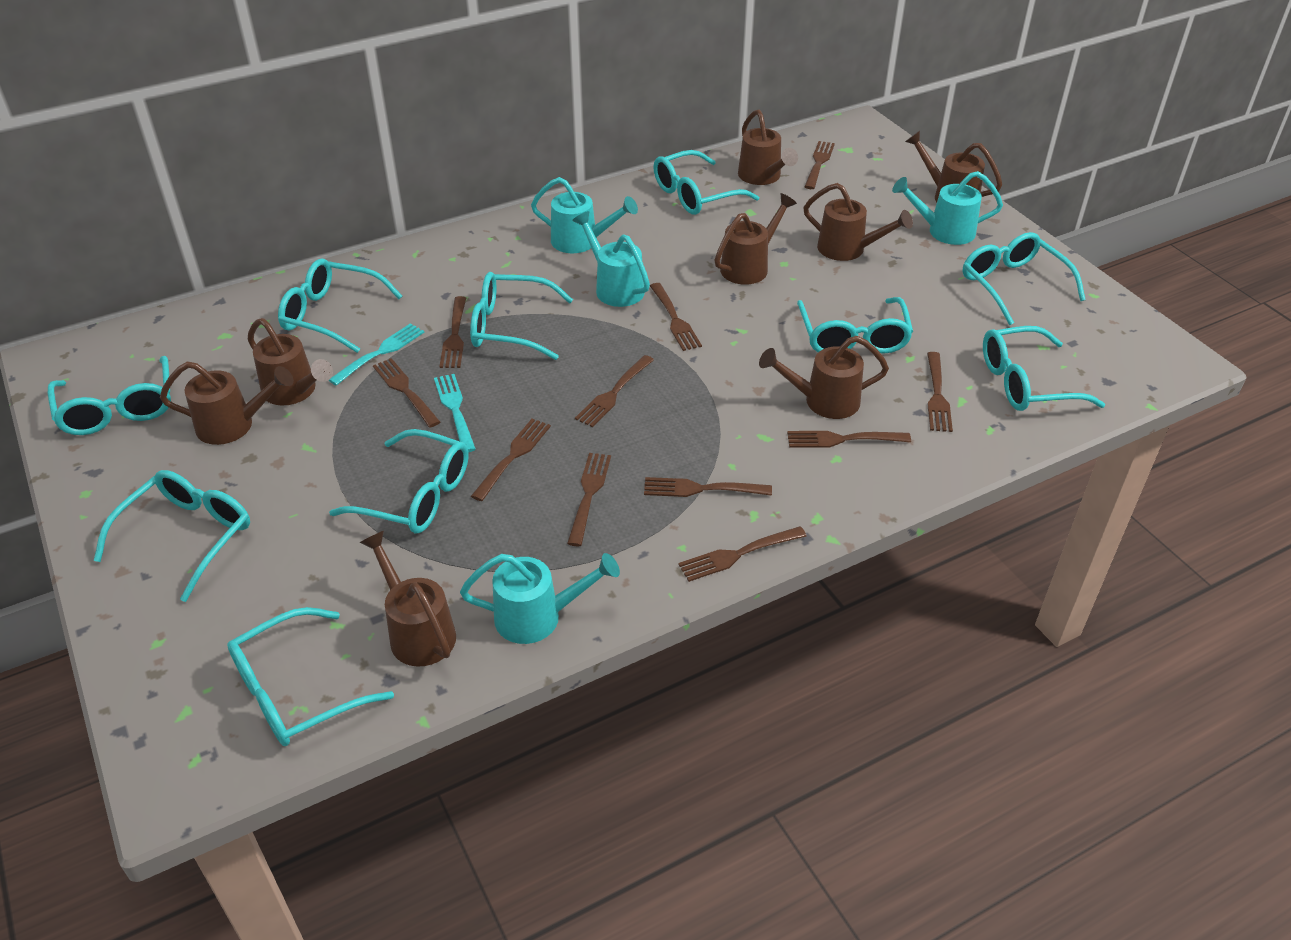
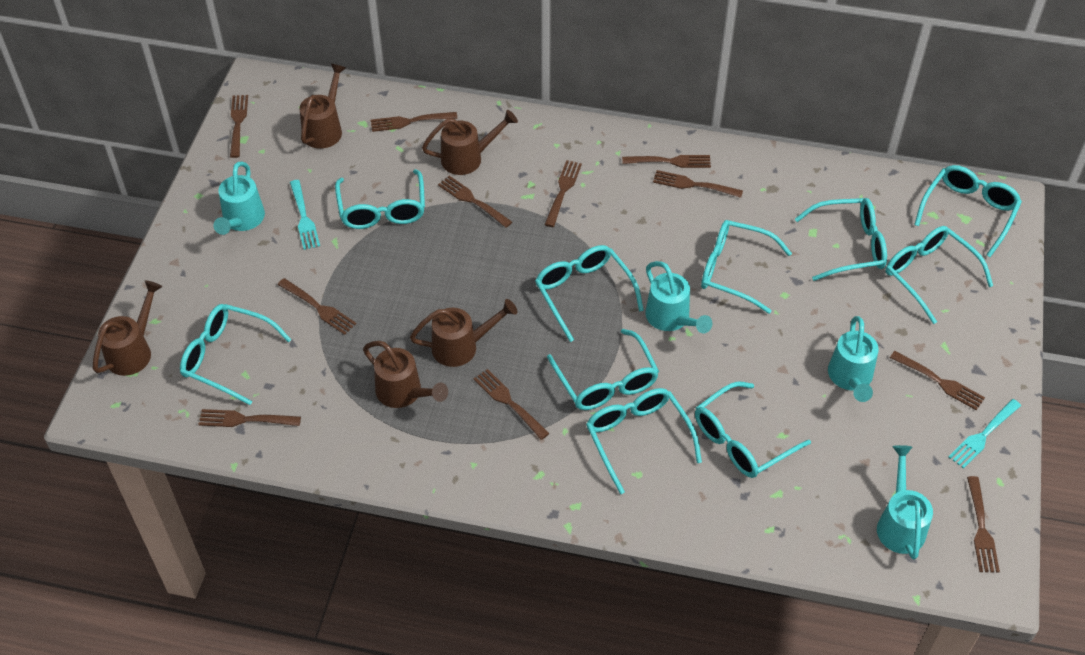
brown watering can: [160,361,294,445] [248,318,333,405] [360,531,456,667] [714,193,797,285] [738,110,798,185] [759,336,889,419] [803,183,913,261] [905,131,1002,202] = 8 -> [93,281,162,376] [299,64,346,148] [363,341,448,408] [410,299,517,367] [422,110,518,175] = 5

